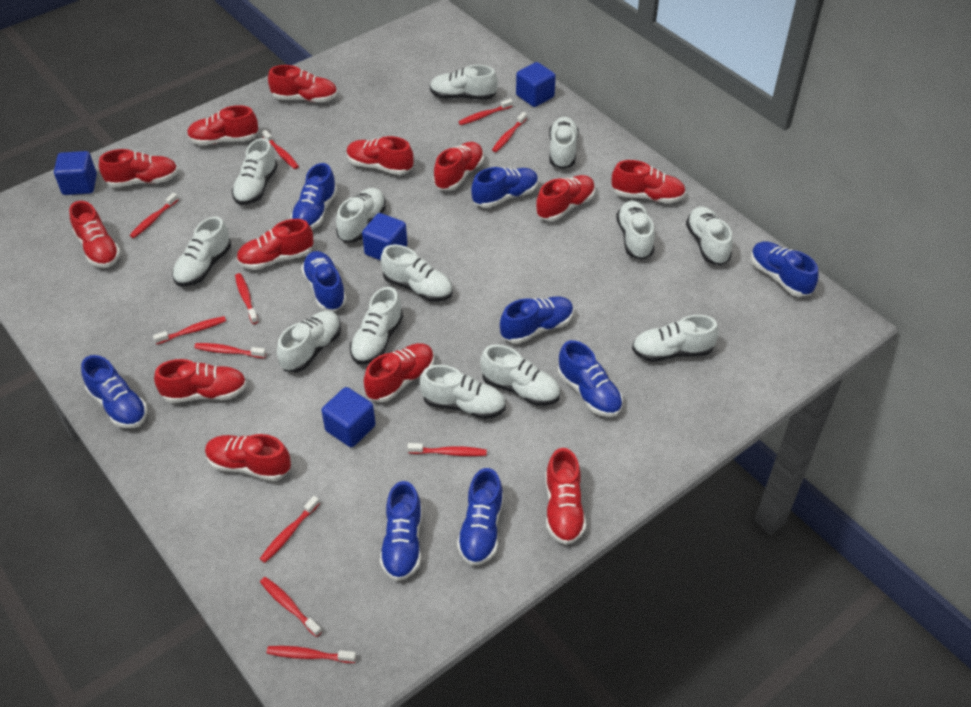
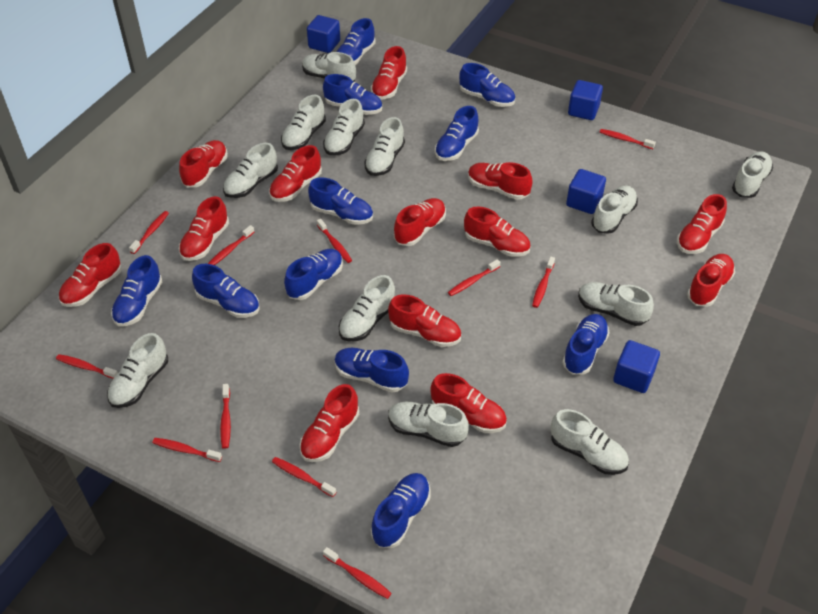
blue shoe: [81,355,148,428] [291,163,337,229] [301,251,347,311] [380,481,422,581] [457,468,503,566] [471,167,539,208] [500,296,574,344] [558,340,623,417] [751,241,819,297] = 9 -> [111,255,162,326] [192,264,260,318] [284,249,343,300] [308,177,373,225] [323,74,382,115] [334,348,409,392] [337,18,376,65] [371,473,431,548] [435,106,479,161] [459,63,515,107] [562,314,610,375] = 11
white shoe: [172,216,231,286] [232,138,278,205] [277,311,341,372] [336,188,386,242] [350,287,403,364] [381,245,453,302] [420,365,506,419] [430,65,498,100] [480,345,560,406] [549,117,579,169] [616,200,655,260] [632,315,718,362] [686,207,733,265] = 13 -> [107,333,168,408] [223,143,278,198] [281,95,326,150] [302,52,356,82] [323,99,365,156] [339,275,395,341] [364,117,405,176] [388,402,469,447] [551,409,629,475] [578,282,654,326] [591,185,638,234] [732,151,773,198] = 12

